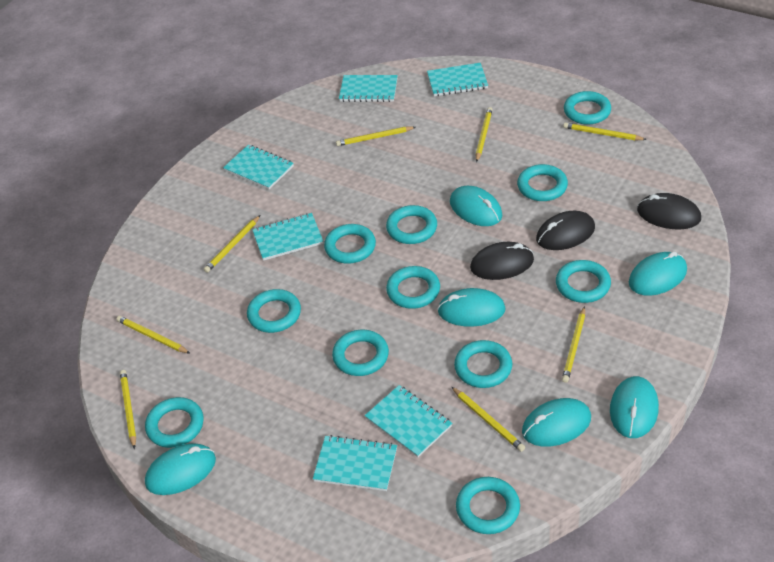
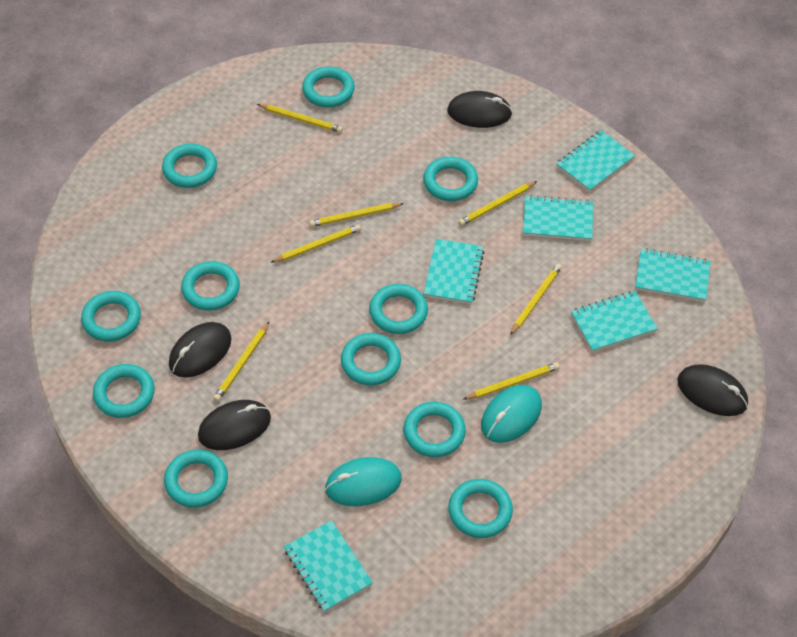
black mouse: [470,242,534,280] [536,211,595,250] [637,193,701,230] = 3 -> [169,322,231,377] [198,400,271,450] [447,91,513,128] [677,364,748,416] = 4
turquoise mouse: [145,443,216,495] [437,288,506,327] [450,186,503,226] [522,398,591,447] [610,376,659,438] [629,252,687,296] = 6 -> [325,457,402,506] [481,385,542,443] = 2
yellow pencil: [116,316,190,354] [120,370,136,449] [204,215,260,273] [336,127,416,146] [452,387,525,452] [476,107,493,162] [562,306,585,383] [563,123,647,140] = 8 -> [213,322,269,402] [257,104,343,133] [270,224,361,263] [309,203,404,227] [458,181,537,226] [463,362,560,400] [510,264,562,335] = 7

